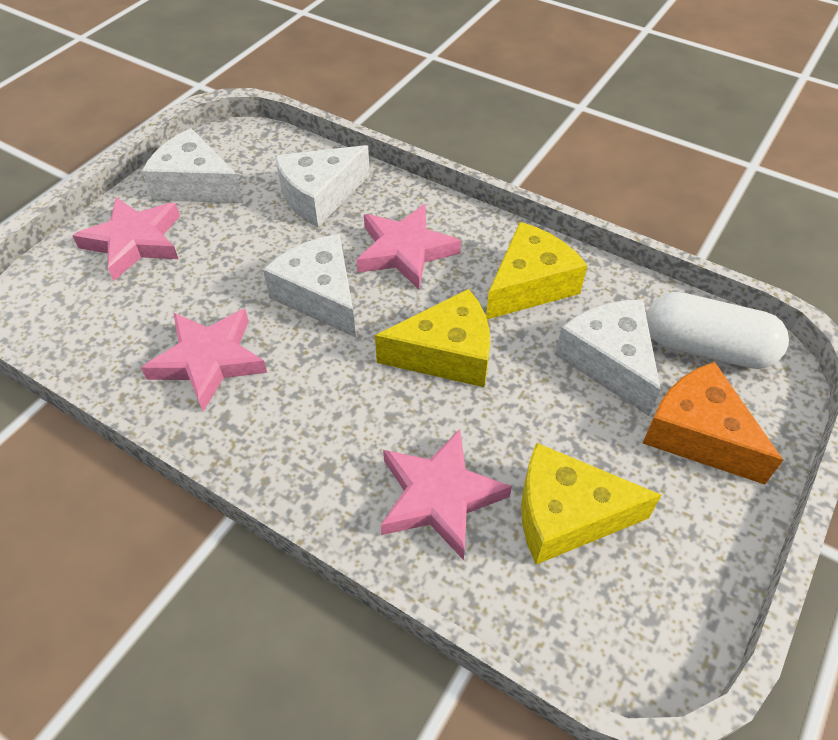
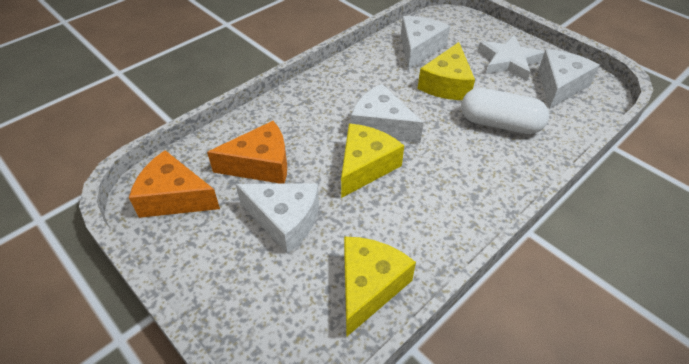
orange cheese: [643,362,783,485] = 1 -> [129,150,220,218] [207,121,287,184] = 2
pink star: [72,197,180,281] [141,309,267,411] [357,204,461,290] [381,429,512,560] = 4 -> none = 0
white star: none = 0 -> [478,35,544,81] = 1

